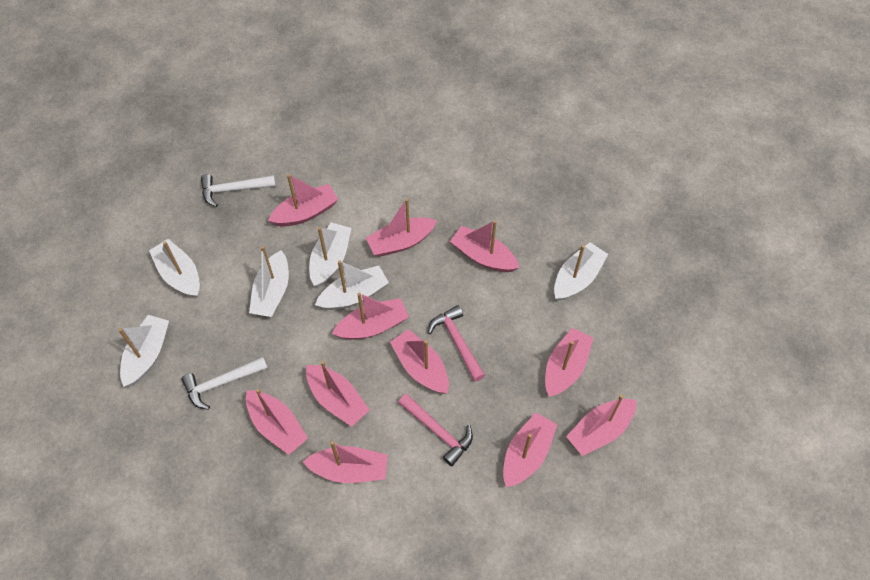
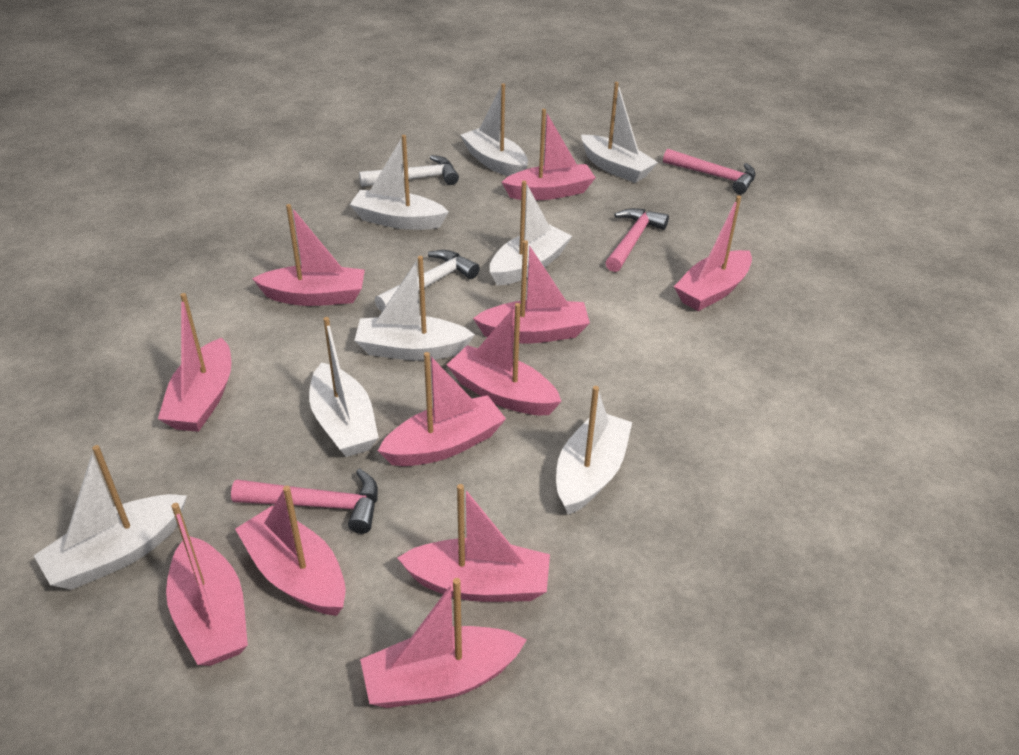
pink hammer: [398,394,473,466] [428,305,485,382] = 2 -> [231,468,378,534] [605,208,669,272] [663,149,756,194] = 3
white boat: [118,315,169,387] [149,239,200,298] [249,246,289,317] [309,222,351,287] [315,260,389,310] [554,242,608,301] = 6 -> [33,445,187,590] [309,317,379,457] [350,135,449,230] [354,256,475,361] [461,83,528,176] [490,181,572,286] [556,386,632,515] [581,82,658,183] = 8

